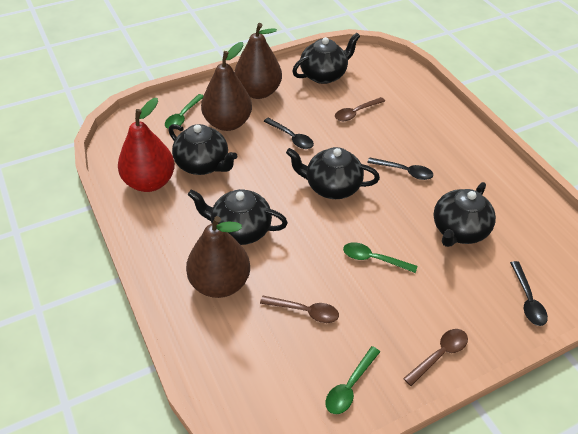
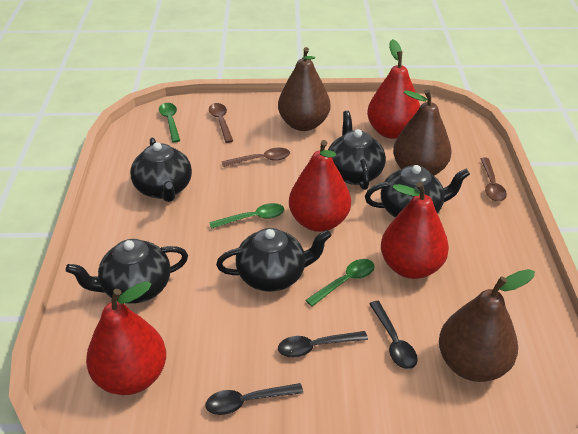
red pear: [118,98,175,192] = 1 -> [86,281,166,395] [289,140,351,232] [367,39,420,139] [381,182,449,279] = 4

